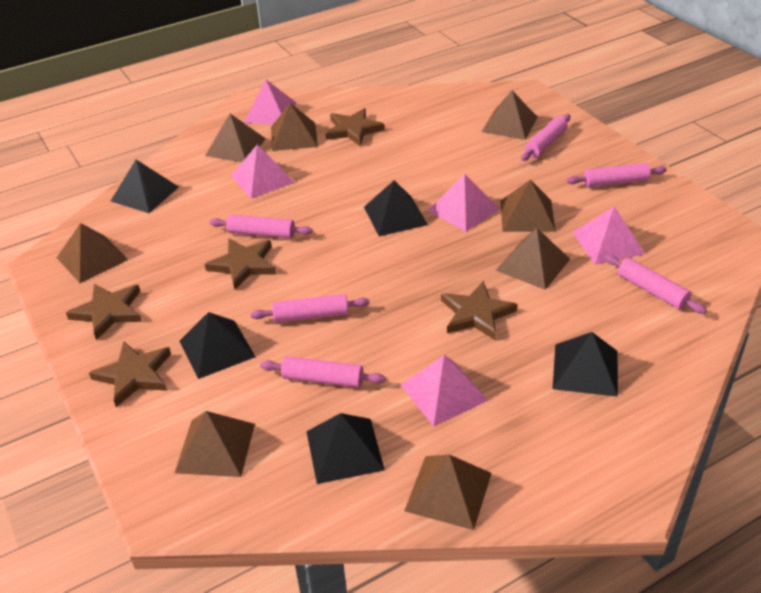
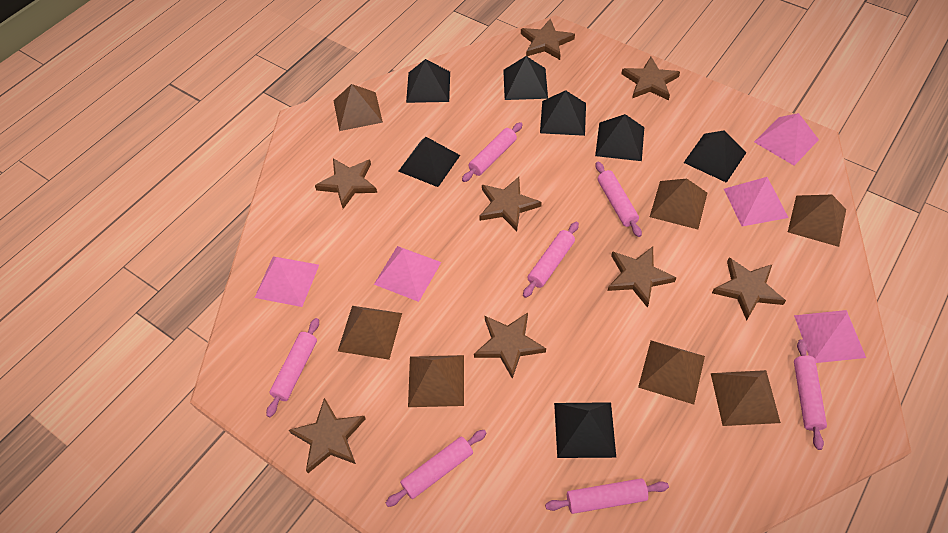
black pyramid: [111,160,179,213] [179,312,255,379] [306,413,385,484] [364,180,428,236] [553,332,618,397] = 5 -> [398,137,460,187] [406,59,450,103] [503,56,548,100] [540,90,586,136] [554,402,616,458] [595,114,644,161] [684,130,747,183] = 7
brown pyramid: [57,223,128,283] [175,411,255,477] [205,114,266,162] [271,103,318,151] [404,455,492,530] [482,91,538,140] [496,228,570,290] [500,180,556,232] = 8 -> [333,84,383,131] [338,306,402,360] [408,355,464,407] [638,340,705,404] [650,179,707,229] [711,370,781,426] [788,195,846,247] = 7
brown star: [66,284,142,340] [89,341,171,407] [205,238,276,289] [326,108,385,146] [441,281,518,340] = 5 -> [289,398,365,473] [315,158,377,209] [474,313,546,379] [479,177,542,231] [521,18,575,60] [608,247,676,308] [621,57,680,101] [712,258,786,321] = 8
pink rolling pin: [209,215,313,239] [251,294,370,323] [260,356,385,388] [521,114,570,161] [567,163,667,187] [605,255,707,314] = 6 -> [266,318,319,417] [386,430,486,507] [462,122,523,182] [523,222,579,298] [545,478,669,514] [595,162,642,237] [794,339,827,450] = 7

